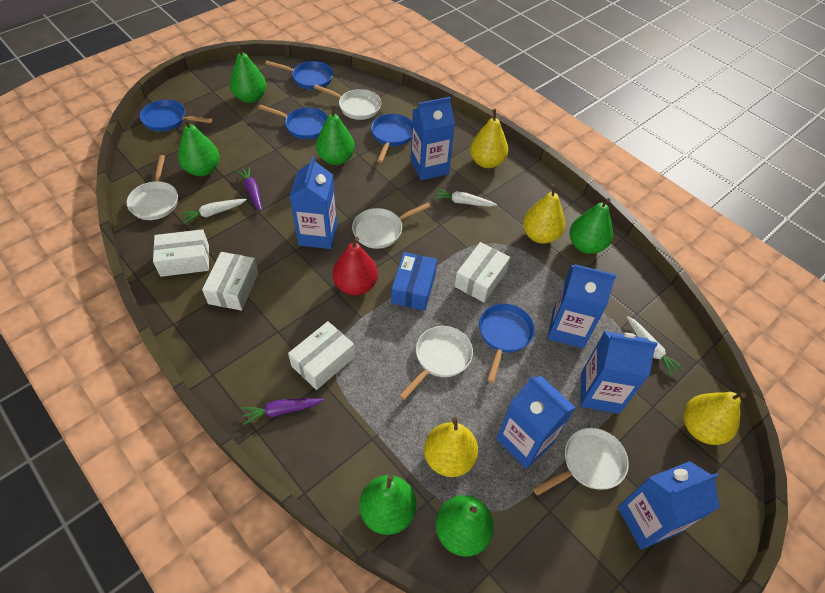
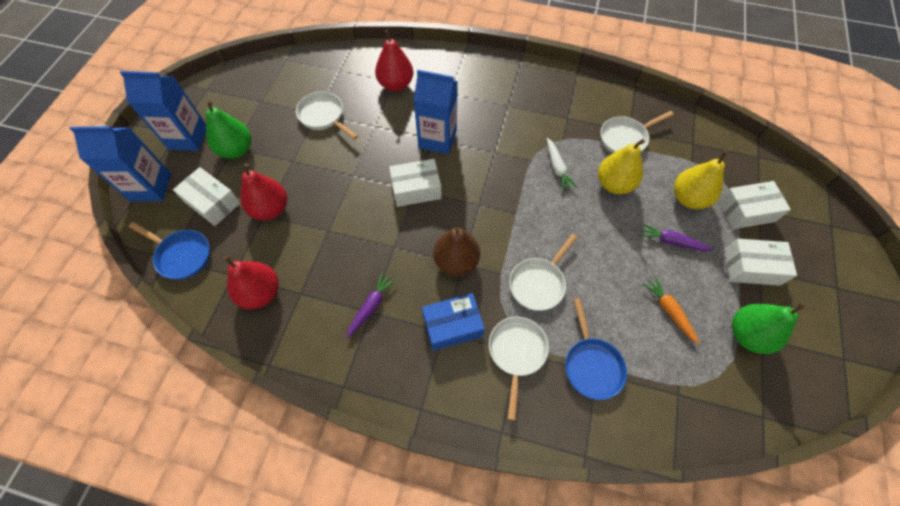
blue carton: [289,156,337,249] [410,97,455,180] [497,376,576,469] [548,264,617,348] [580,331,658,414] [618,461,720,550] = 6 -> [69,125,171,202] [120,71,206,151] [414,70,458,154] = 3
blue pan: [140,99,212,131] [258,105,328,139] [265,61,333,90] [371,114,412,162] [479,304,535,383] = 5 -> [129,222,210,280] [565,298,627,400] = 2
brown pear: none = 0 -> [433,227,480,276] = 1
green pear: [178,118,220,176] [230,46,266,103] [316,105,355,165] [359,475,416,535] [436,495,494,557] [570,198,613,254] = 6 -> [206,100,251,159] [732,302,805,354] = 2
orange carrot: none = 0 -> [642,276,700,344] = 1
red pear: [333,237,378,295] = 1 -> [224,256,279,309] [240,163,287,220] [375,30,413,91] = 3
white carrot: [180,199,247,224] [434,188,497,207] [627,316,684,376] = 3 -> [547,138,578,191] = 1
white pan: [127,155,178,220] [314,85,381,120] [352,203,431,249] [399,326,473,400] [533,428,629,496] = 5 -> [296,92,358,139] [489,317,549,420] [509,234,578,311] [601,111,674,153] = 4
yellow pear: [424,417,478,477] [470,109,508,168] [523,184,565,244] [683,392,746,445] = 4 -> [598,139,645,194] [674,151,728,209] = 2

